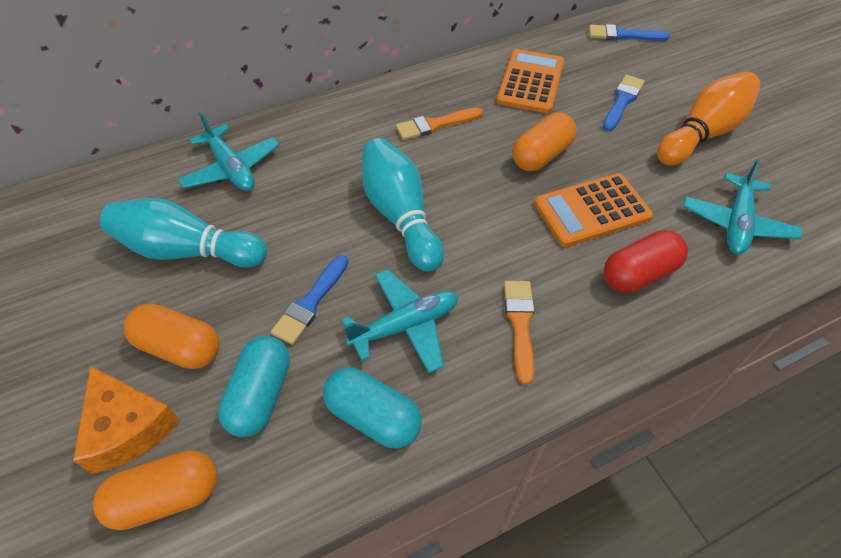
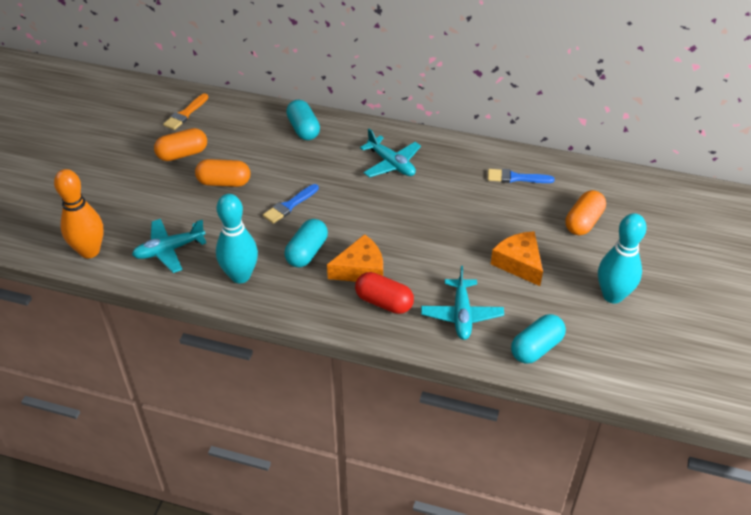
blue brush: [271,255,348,345] [589,24,670,41] [603,75,644,131] = 3 -> [263,184,319,224] [488,169,555,183] = 2
orange brush: [396,107,483,140] [504,281,535,385] = 2 -> [163,93,208,130] = 1
orange calculator: [496,49,564,113] [534,173,653,247] = 2 -> none = 0
orange cheese: [73,366,180,474] = 1 -> [327,234,383,282] [491,231,543,286] = 2
turquoise capsule: [218,336,290,437] [323,367,422,449] = 2 -> [284,219,328,267] [286,100,320,140] [511,314,566,364] = 3

